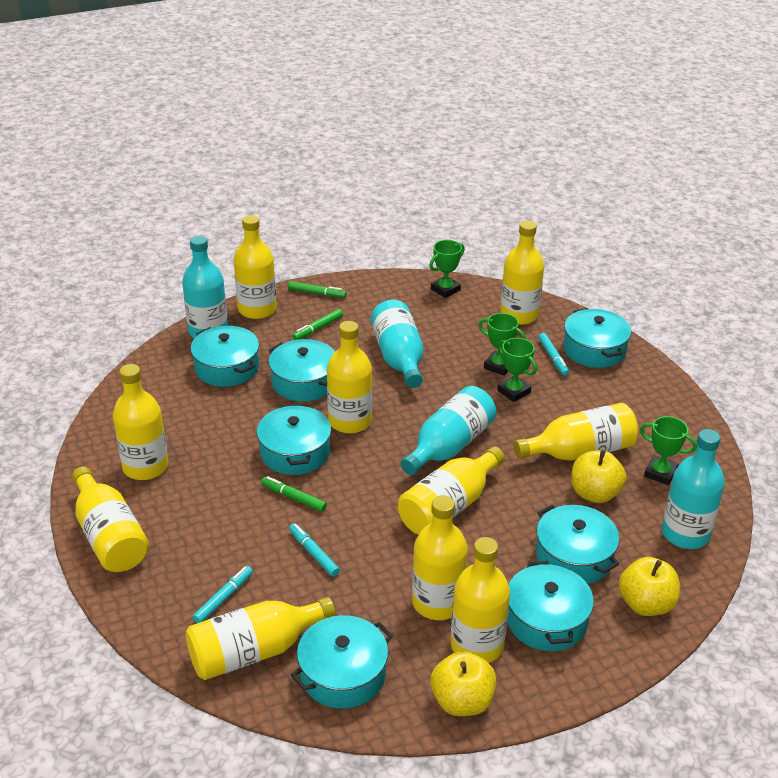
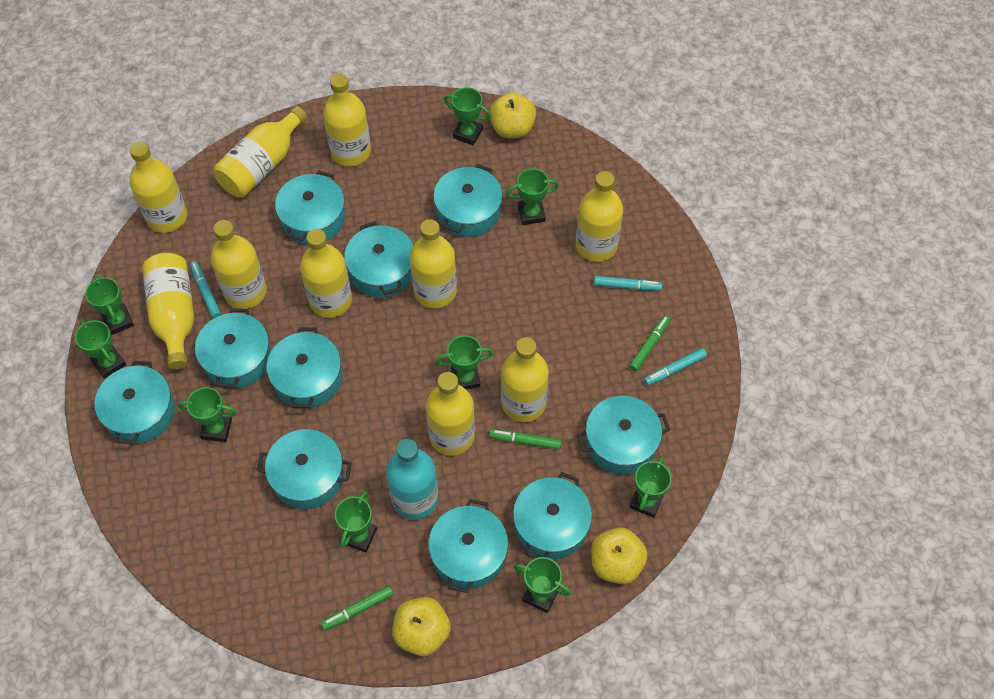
green trophy: [429,240,465,298] [479,313,526,376] [497,338,537,402] [640,416,697,485] = 4 -> [75,320,126,379] [85,275,134,335] [178,387,237,442] [335,491,377,552] [436,335,493,389] [444,87,491,145] [506,168,559,225] [514,557,571,613] [629,457,671,518] = 9
turquoise bottle: [182,236,228,338] [371,300,423,388] [401,386,496,475] [662,429,725,549] = 4 -> [386,439,438,520] = 1
turquoise pot: [190,326,259,387] [257,404,331,475] [269,339,335,402] [291,615,393,709] [507,561,594,651] [536,504,619,584] [563,308,631,368] = 7 -> [95,361,175,444] [195,308,271,388] [257,429,352,509] [267,328,342,408] [275,170,345,244] [344,221,414,298] [428,499,508,593] [433,164,503,237] [513,472,592,559] [577,396,670,474] = 10

